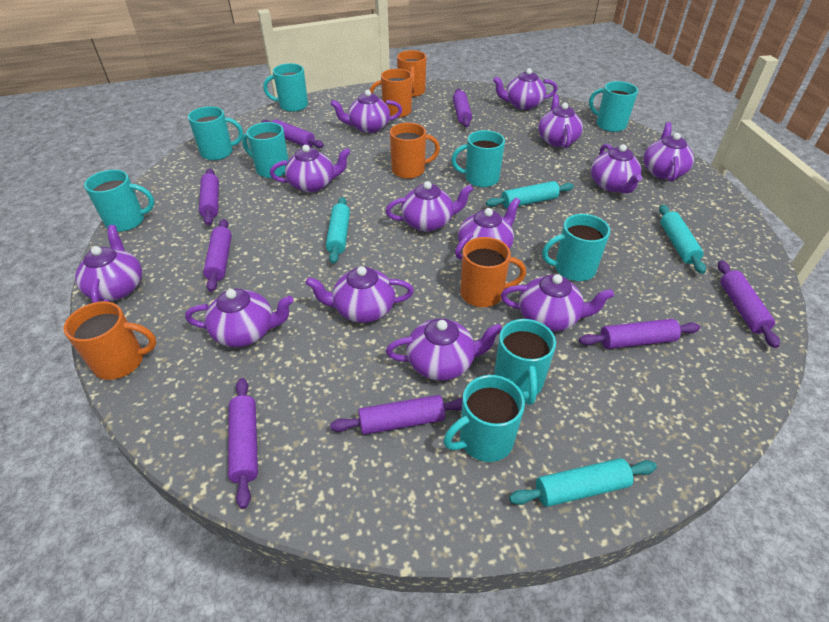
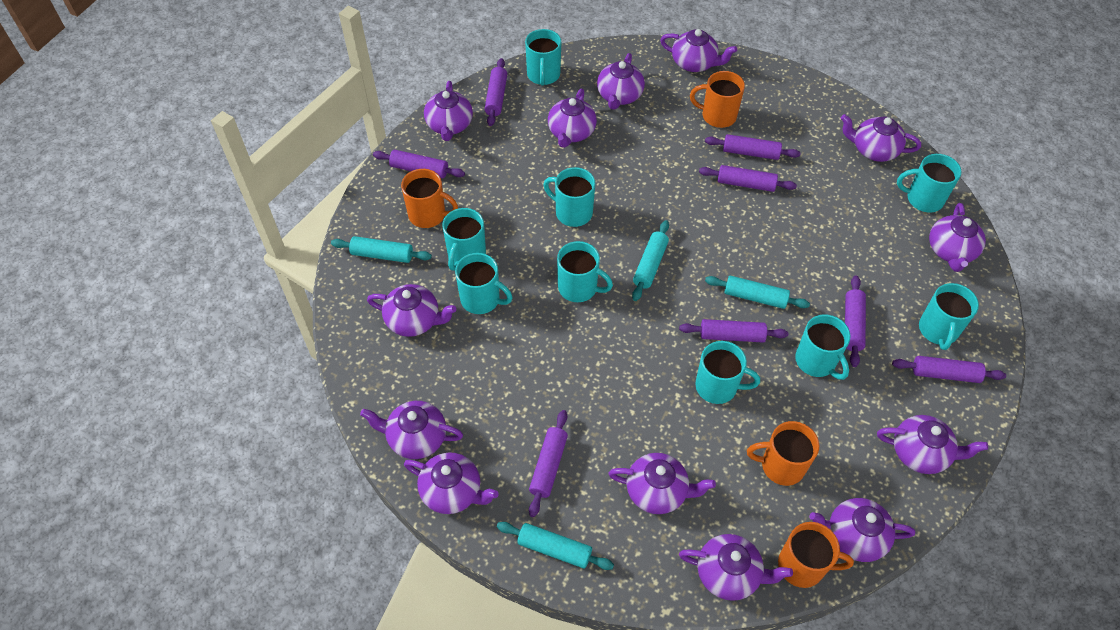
orange mug: [63,301,156,380] [370,69,412,118] [390,123,440,179] [397,50,427,97] [460,237,526,307] = 5 -> [401,169,458,228] [690,71,745,128] [747,421,819,486] [778,522,854,588] = 4

